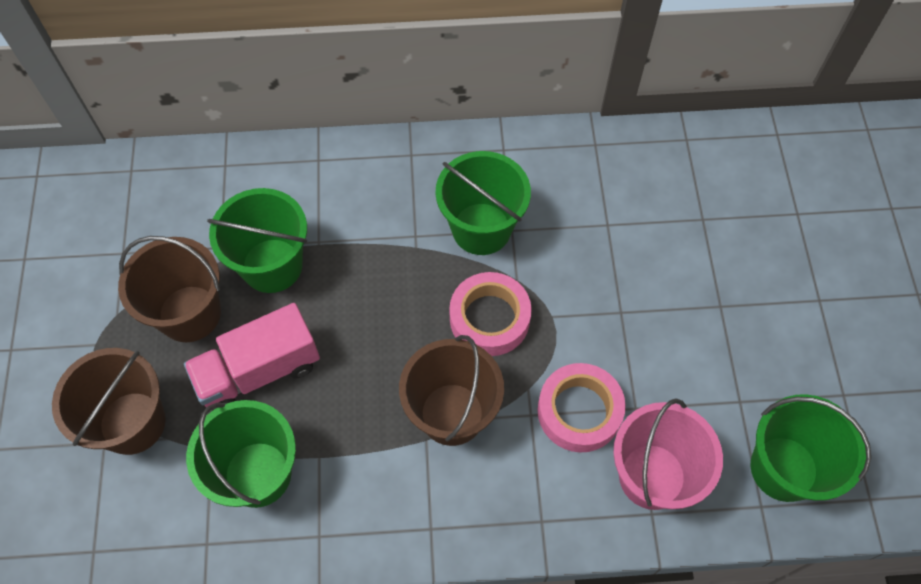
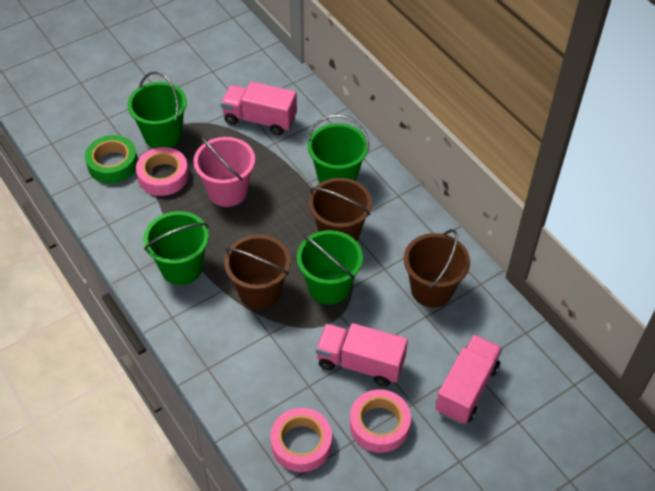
green tape: none = 0 -> [85,135,138,183] = 1
pink tape: [449,272,532,356] [538,363,626,453] = 2 -> [136,147,189,196] [270,408,332,472] [350,389,411,453] = 3
pink truck: [184,303,320,411] = 1 -> [221,82,297,135] [316,323,408,387] [435,335,502,424] = 3

